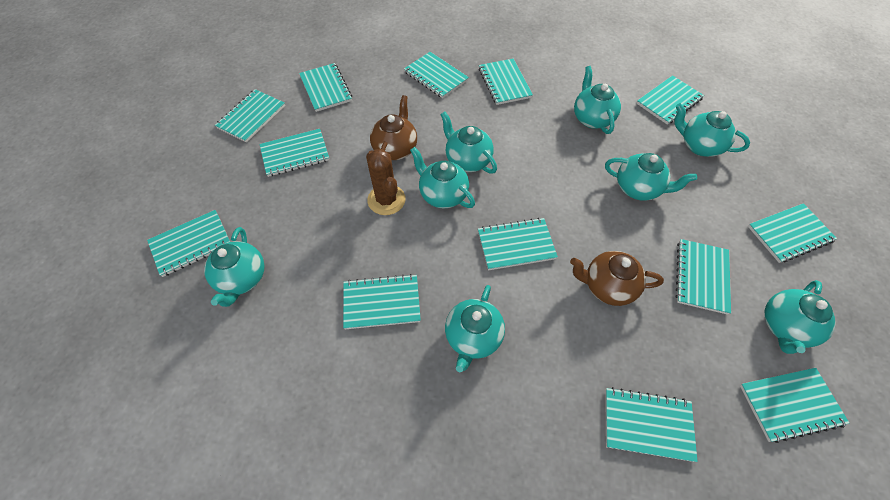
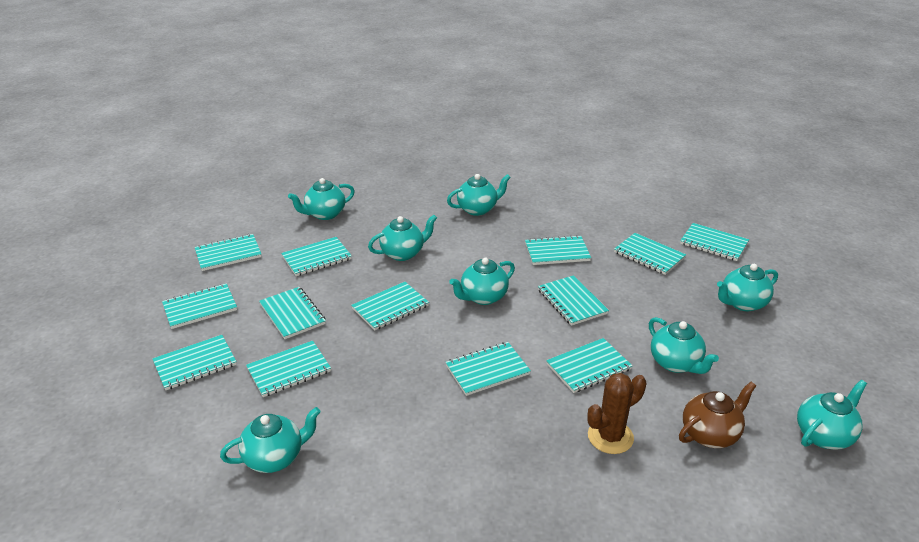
brown teapot: [370,95,417,160] [570,251,664,306] = 2 -> [679,382,756,448] = 1

